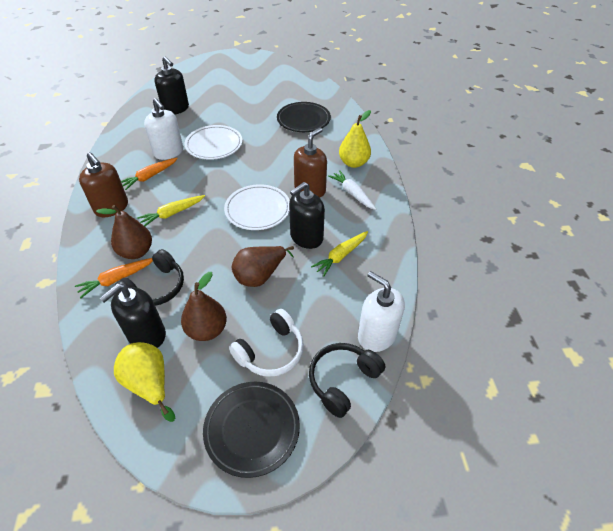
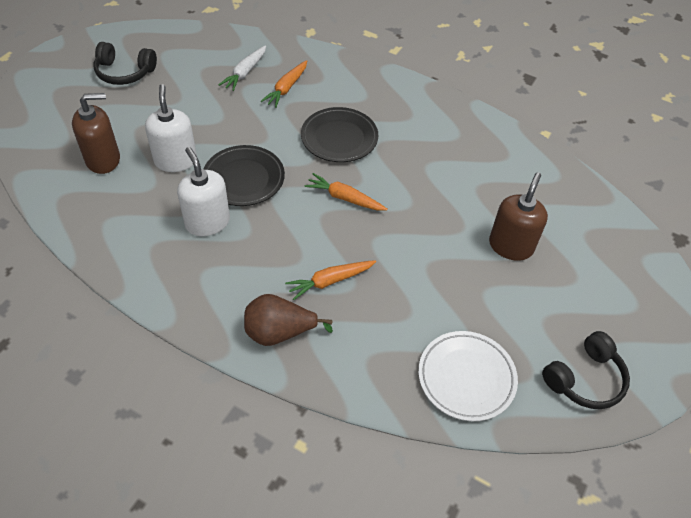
black soap dispenser: [99,283,166,348] [154,56,189,114] [289,182,325,249] = 3 -> none = 0
brown pear: [96,205,152,259] [181,272,227,341] [232,246,294,287] = 3 -> [244,294,333,346] = 1
orange carrot: [75,258,153,298] [121,158,178,190] = 2 -> [261,60,307,108] [285,260,376,300] [305,173,388,210] = 3
white headphones: [229,309,304,377] = 1 -> none = 0
white plate: [185,125,242,160] [224,184,290,230] = 2 -> [418,331,518,421] = 1
yellow carrot: [137,195,205,226] [311,231,368,277] = 2 -> none = 0
yellow pear: [114,342,175,422] [339,110,371,168] = 2 -> none = 0

